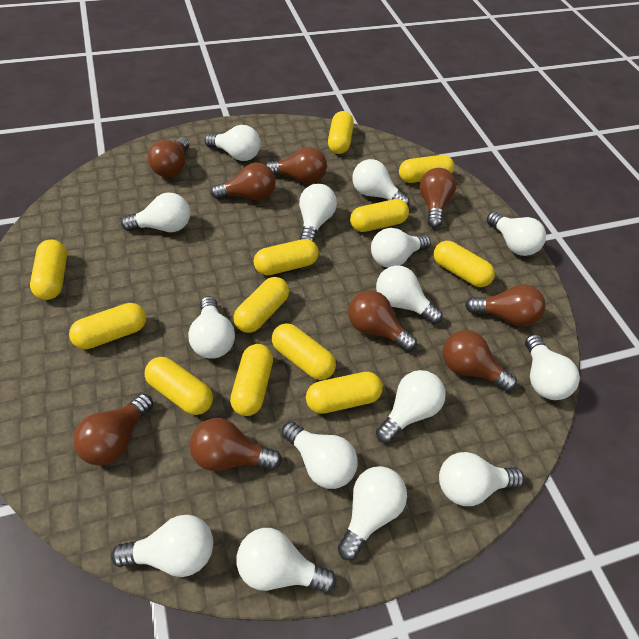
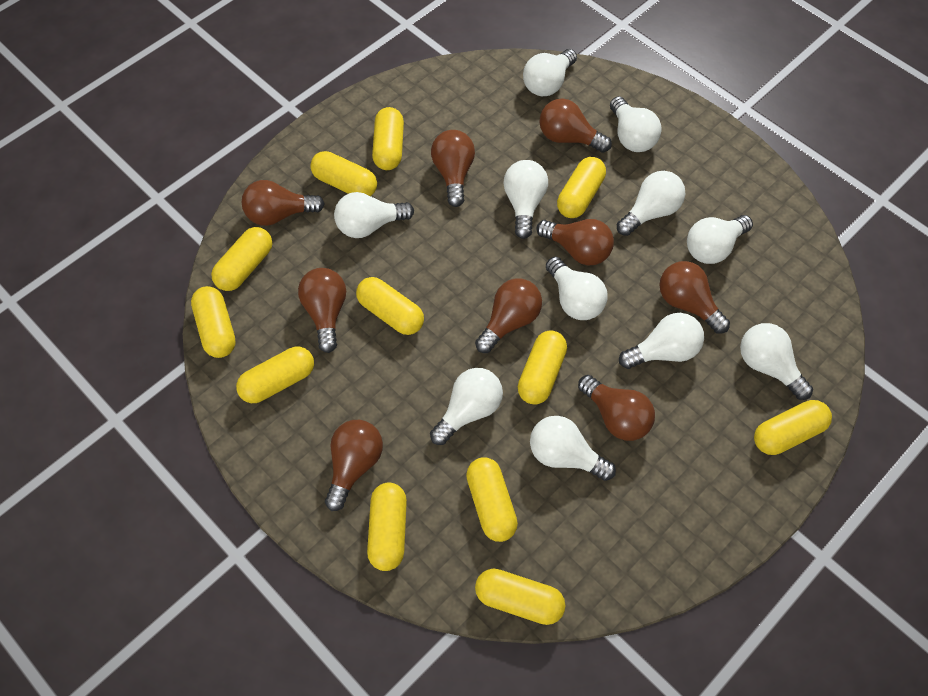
white light bulb: [111,514,213,577] [121,192,190,232] [188,296,235,359] [204,125,261,161] [236,528,336,593] [281,421,358,489] [299,184,337,242] [338,466,407,561] [352,159,410,206] [371,228,431,268] [376,265,443,324] [376,370,446,443] [439,452,524,506] [487,212,546,256] [525,334,580,400] = 15 -> [334,192,414,238] [430,368,503,445] [503,160,548,239] [523,49,577,96] [530,416,616,481] [546,257,607,320] [610,96,662,152] [617,171,685,236] [619,313,704,369] [687,215,753,264] [740,323,813,400] = 11

